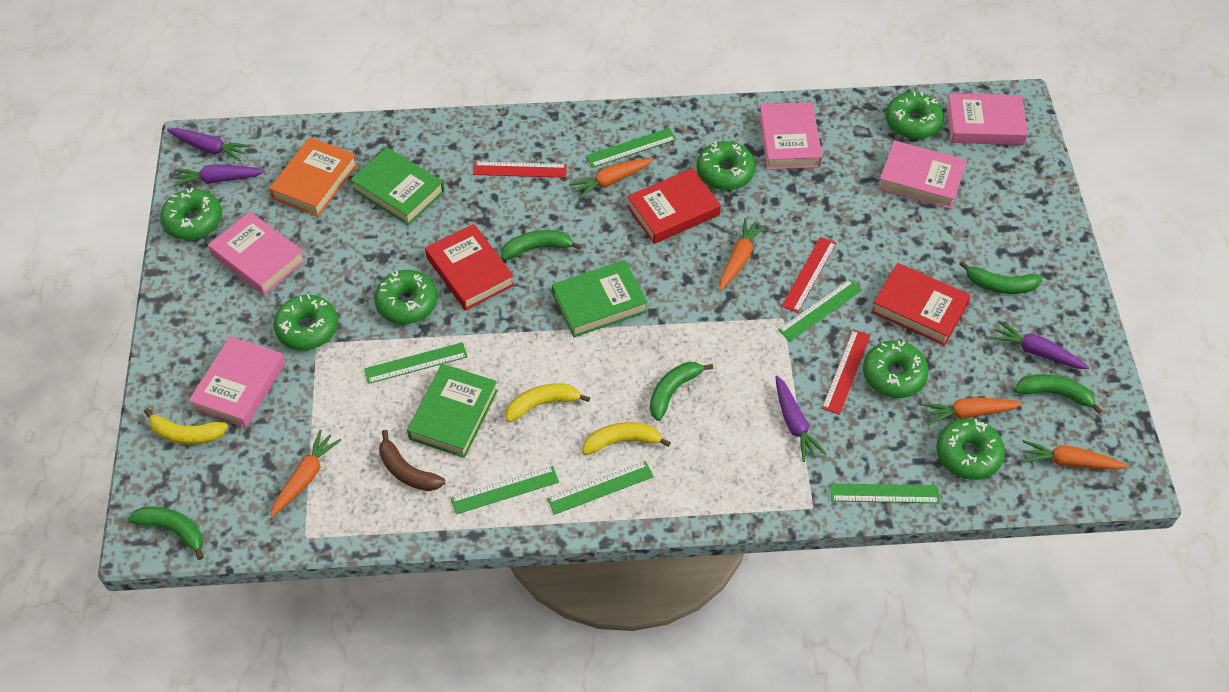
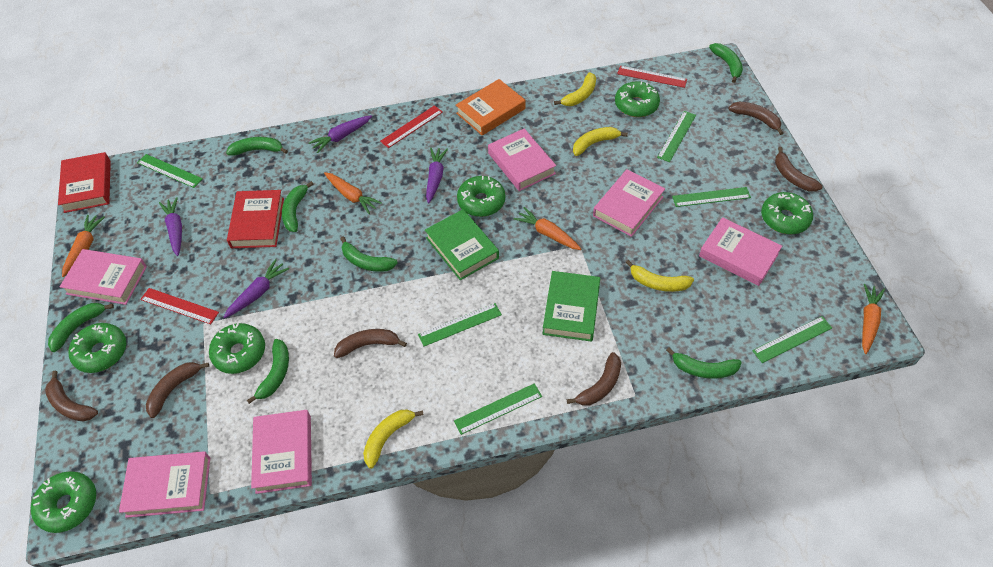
brown banana: [379,430,445,491] = 1 -> [45,371,98,422] [146,362,209,418] [334,329,407,358] [567,352,621,406] [729,102,783,135] [775,147,823,192] = 6
green banana: [128,506,203,560] [501,230,582,260] [650,362,713,421] [959,261,1043,294] [1014,374,1103,414] = 5 -> [48,303,114,352] [226,137,288,156] [247,339,289,404] [282,181,314,232] [340,236,398,272] [666,348,742,379] [709,43,743,83] = 7
green book: [350,147,445,225] [407,364,498,458] [552,260,648,337] = 3 -> [425,209,499,280] [542,271,600,342] = 2
green donut: [160,188,222,240] [273,294,338,350] [374,270,438,324] [696,141,756,190] [863,340,929,398] [886,92,944,139] [936,418,1005,480] = 7 -> [31,471,96,533] [69,323,126,373] [209,323,265,374] [457,176,505,217] [615,81,660,117] [761,192,813,234] = 6
orange carrot: [271,430,341,516] [569,158,654,200] [719,218,766,290] [922,397,1023,426] [1022,440,1128,470] = 5 -> [62,215,105,277] [324,172,382,214] [514,207,581,250] [862,284,885,354] = 4
pink book: [189,336,285,428] [208,212,306,295] [759,102,822,170] [878,140,967,209] [946,93,1028,145] = 5 -> [60,249,147,305] [119,451,210,518] [251,410,312,494] [488,128,556,191] [593,169,665,237] [699,217,782,286] = 6
red book: [425,224,514,311] [627,168,721,244] [871,263,971,346] = 3 -> [58,152,111,213] [227,190,284,248] = 2
yellow banana: [144,408,228,445] [506,383,590,422] [582,422,671,455] = 3 -> [363,410,424,469] [554,72,596,106] [573,127,628,156] [626,260,694,292] = 4

